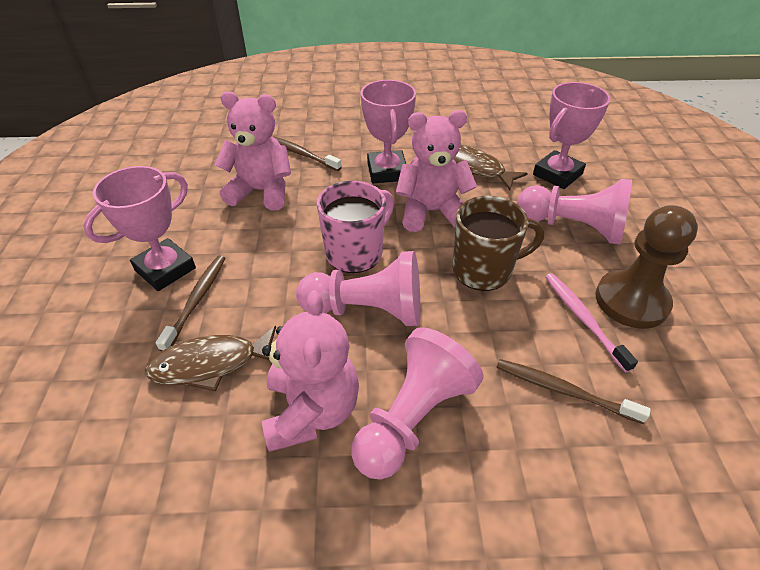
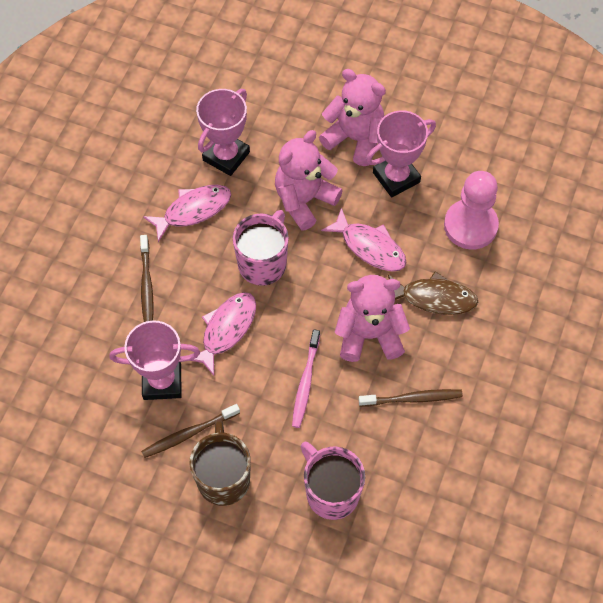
brown fish: [145,326,276,391] [454,145,528,190] = 2 -> [388,271,478,315] = 1
brown pawn: [595,205,698,329] = 1 -> none = 0
pink fish: none = 0 -> [143,185,231,242] [190,292,256,376] [321,208,407,271] = 3
pink mug: [317,181,394,273] = 1 -> [233,210,289,286] [300,442,365,520] = 2
pink pawn: [296,251,420,326] [351,327,484,479] [517,179,632,244] = 3 -> [444,171,499,250] = 1

